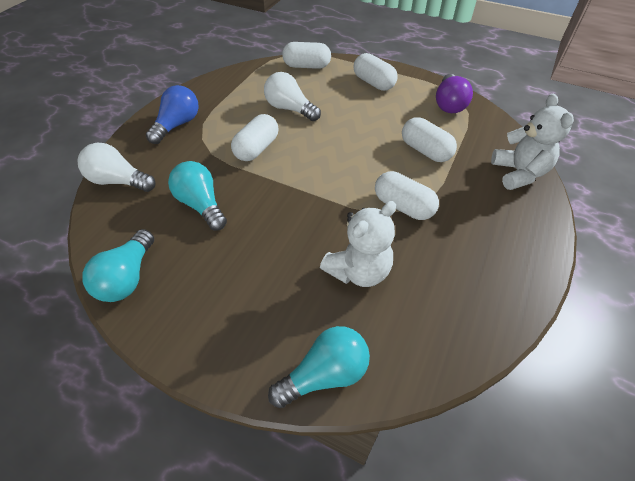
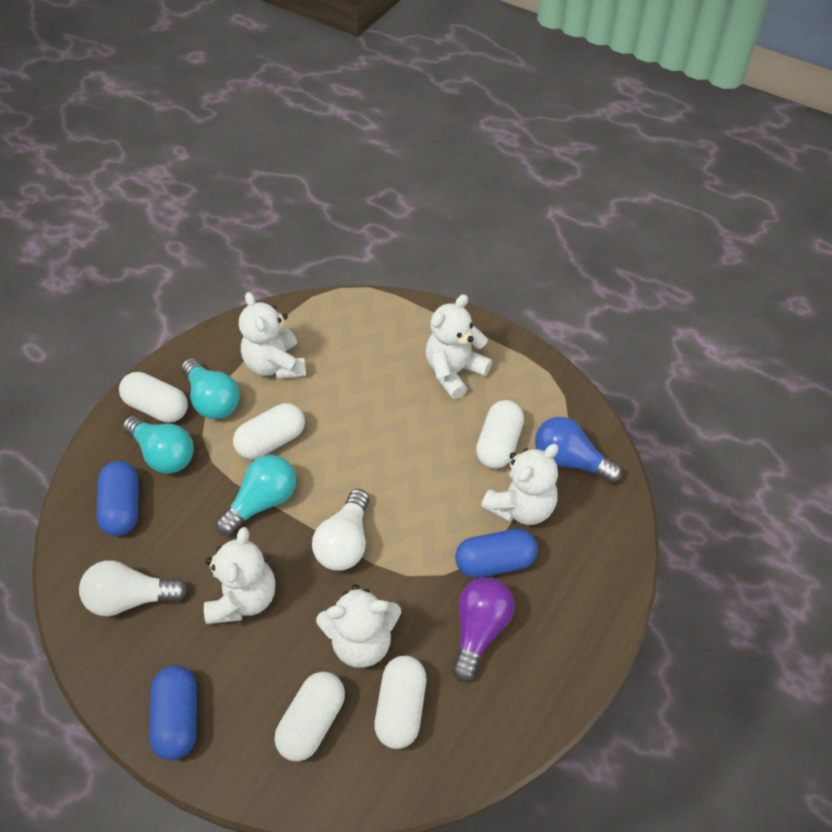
blue capsule: none = 0 -> [96,461,139,536] [149,666,197,760] [455,529,538,578] = 3
white teddy bear: [320,201,396,287] [491,94,574,190] = 2 -> [204,527,275,624] [239,292,306,379] [316,584,401,668] [426,294,492,399] [481,444,558,525] = 5

